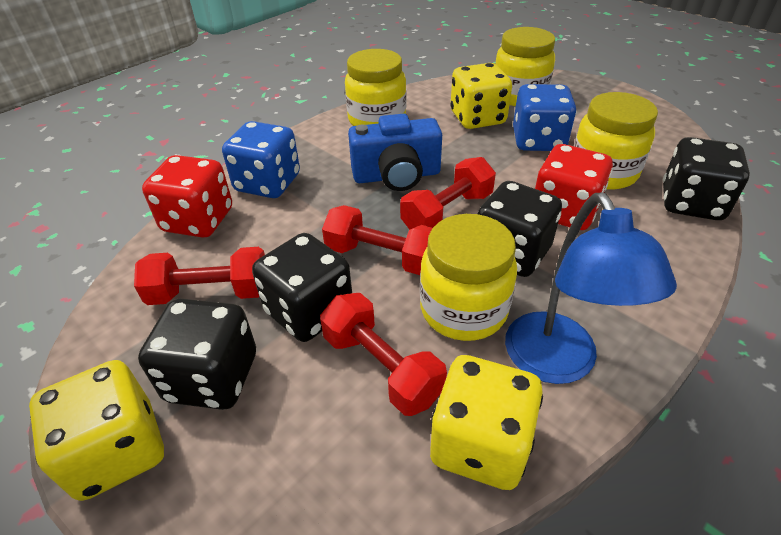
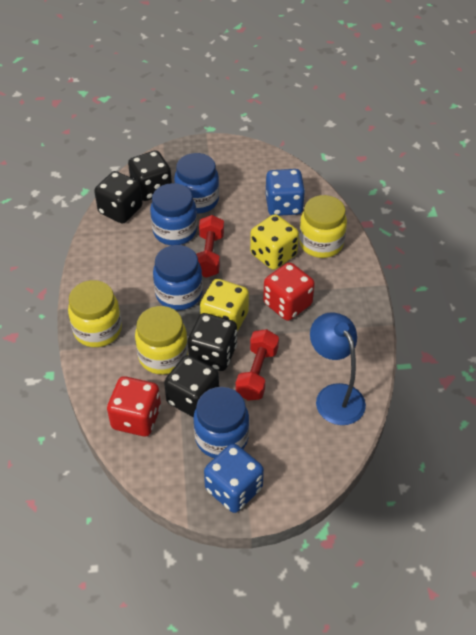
blue camera: [348,114,442,191] = 1 -> none = 0
blue jar: none = 0 -> [150,183,197,245] [153,245,203,310] [174,153,219,214] [193,387,249,458] = 4
red dumbbell: [134,247,265,305] [320,293,447,416] [322,205,433,275] [400,157,496,230] = 4 -> [196,215,224,278] [236,329,279,401] = 2
yellow dice: [29,360,164,501] [430,355,543,490] [450,63,512,129] = 3 -> [200,279,249,332] [250,214,299,270] = 2
yellow jar: [345,49,406,126] [420,214,517,341] [495,27,555,106] [574,92,658,190] = 4 -> [68,280,122,347] [135,306,188,374] [299,195,347,258] = 3

